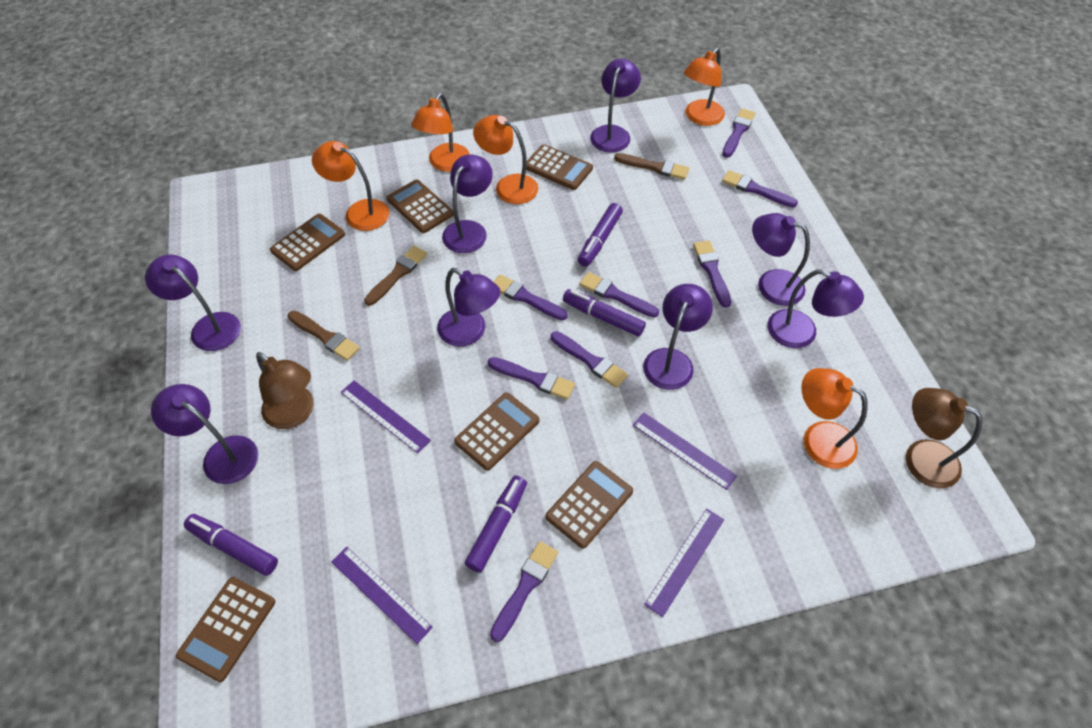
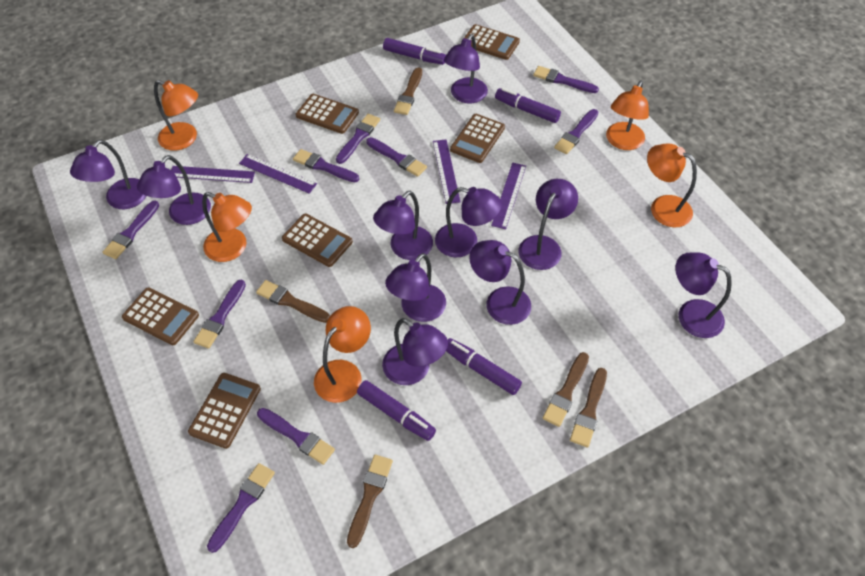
brown brush: [288,311,360,361] [364,246,427,306] [614,153,689,180] = 3 -> [256,280,330,323] [347,455,393,548] [394,67,422,115] [543,352,589,427] [570,368,607,447] = 5
brown lamp: [256,352,314,429] [906,388,982,488] = 2 -> none = 0
purple brush: [488,357,575,400] [490,541,558,642] [493,274,568,320] [551,331,628,388] [579,272,659,317] [693,241,731,308] [722,108,755,158] [722,170,798,207] = 8 -> [102,201,159,259] [193,280,246,349] [207,463,275,553] [257,408,335,465] [293,149,359,182] [336,114,380,164] [366,137,427,177] [533,66,599,93] [554,109,599,154] = 9
purple lamp: [145,255,241,351] [151,384,258,484] [437,268,500,347] [442,154,493,253] [590,59,641,152] [643,284,713,390] [752,213,810,306] [767,269,864,348] = 8 -> [70,140,146,209] [137,155,211,225] [373,191,433,260] [382,318,448,385] [385,253,446,322] [435,187,502,257] [444,34,488,104] [470,240,531,325] [518,179,578,270] [675,252,732,338] = 10

